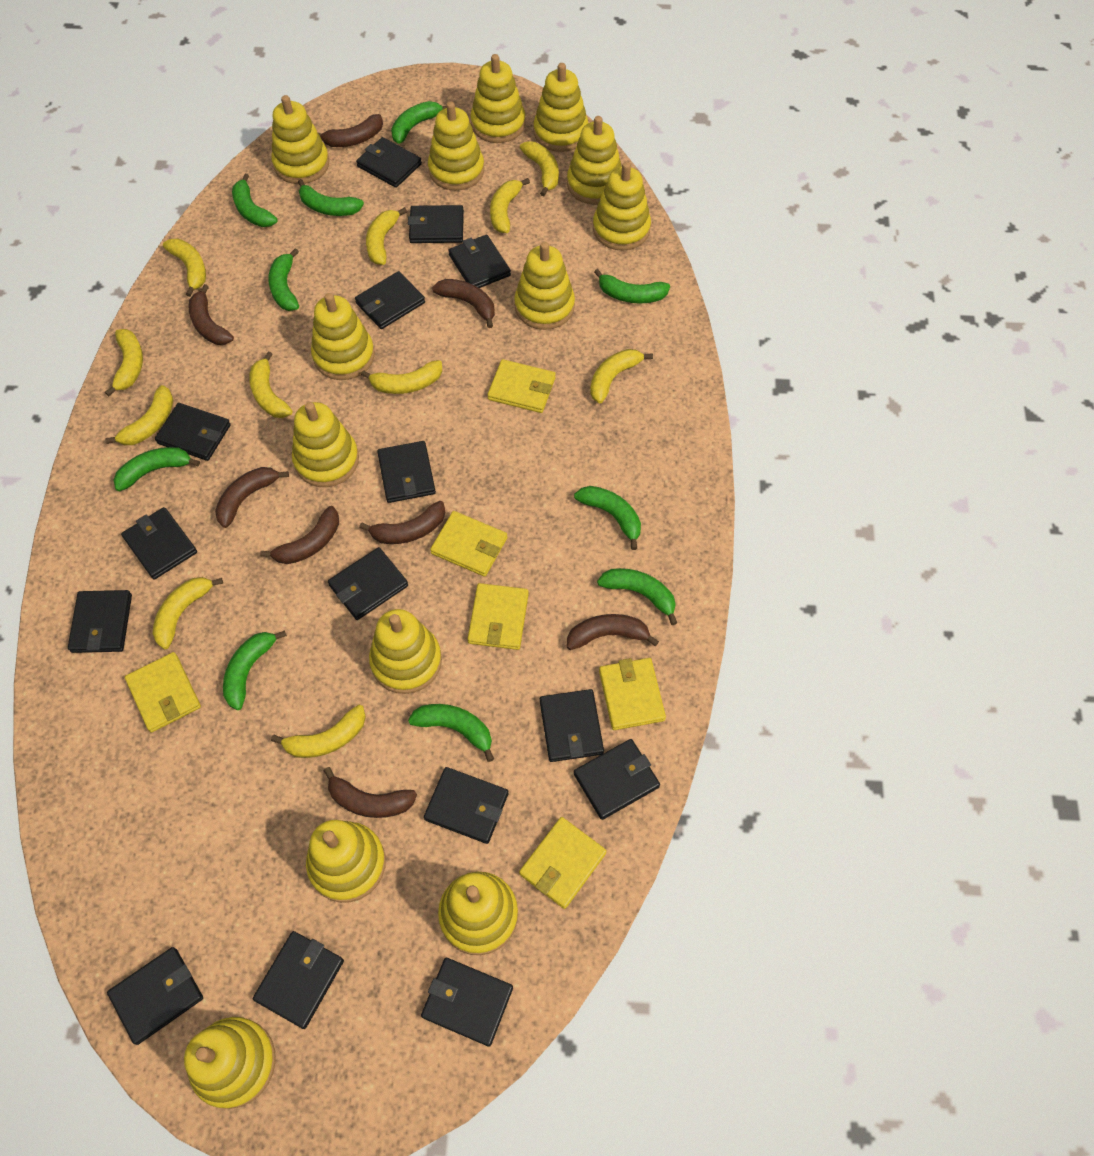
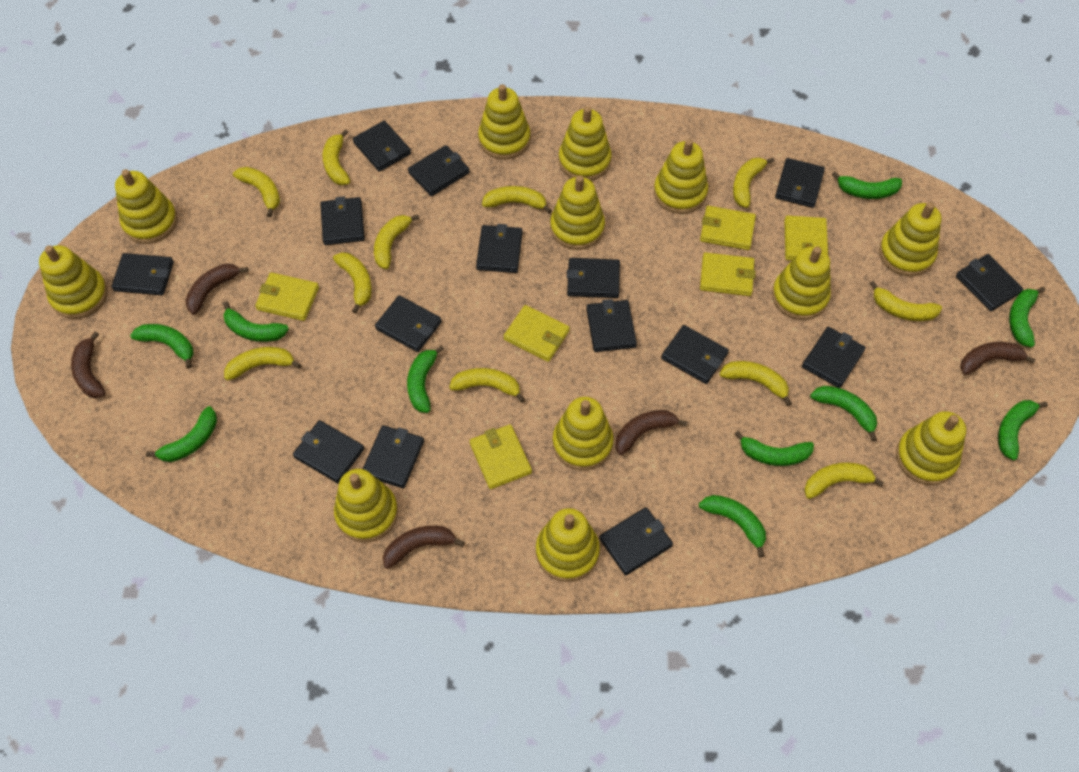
brown banana: [188,284,234,345] [215,467,289,528] [260,506,339,564] [317,114,383,147] [324,767,417,818] [359,501,446,544] [432,279,495,328] [567,614,659,650] = 8 -> [71,331,106,398] [185,264,248,315] [383,526,465,569] [615,410,688,455] [960,342,1036,375] = 5
yellow stacking toy: [184,1017,276,1109] [271,95,329,184] [292,402,359,487] [306,820,386,903] [311,293,374,380] [369,609,442,694] [428,101,484,190] [438,872,518,955] [471,54,525,143] [514,242,575,330] [533,63,588,152] [567,116,622,205] [593,162,651,251] = 13 -> [39,245,108,319] [115,169,178,244] [334,469,398,542] [478,84,530,160] [536,508,600,582] [550,175,605,250] [553,397,614,470] [559,106,611,181] [654,139,708,214] [772,247,831,320] [879,202,942,276] [896,411,966,485] = 12

